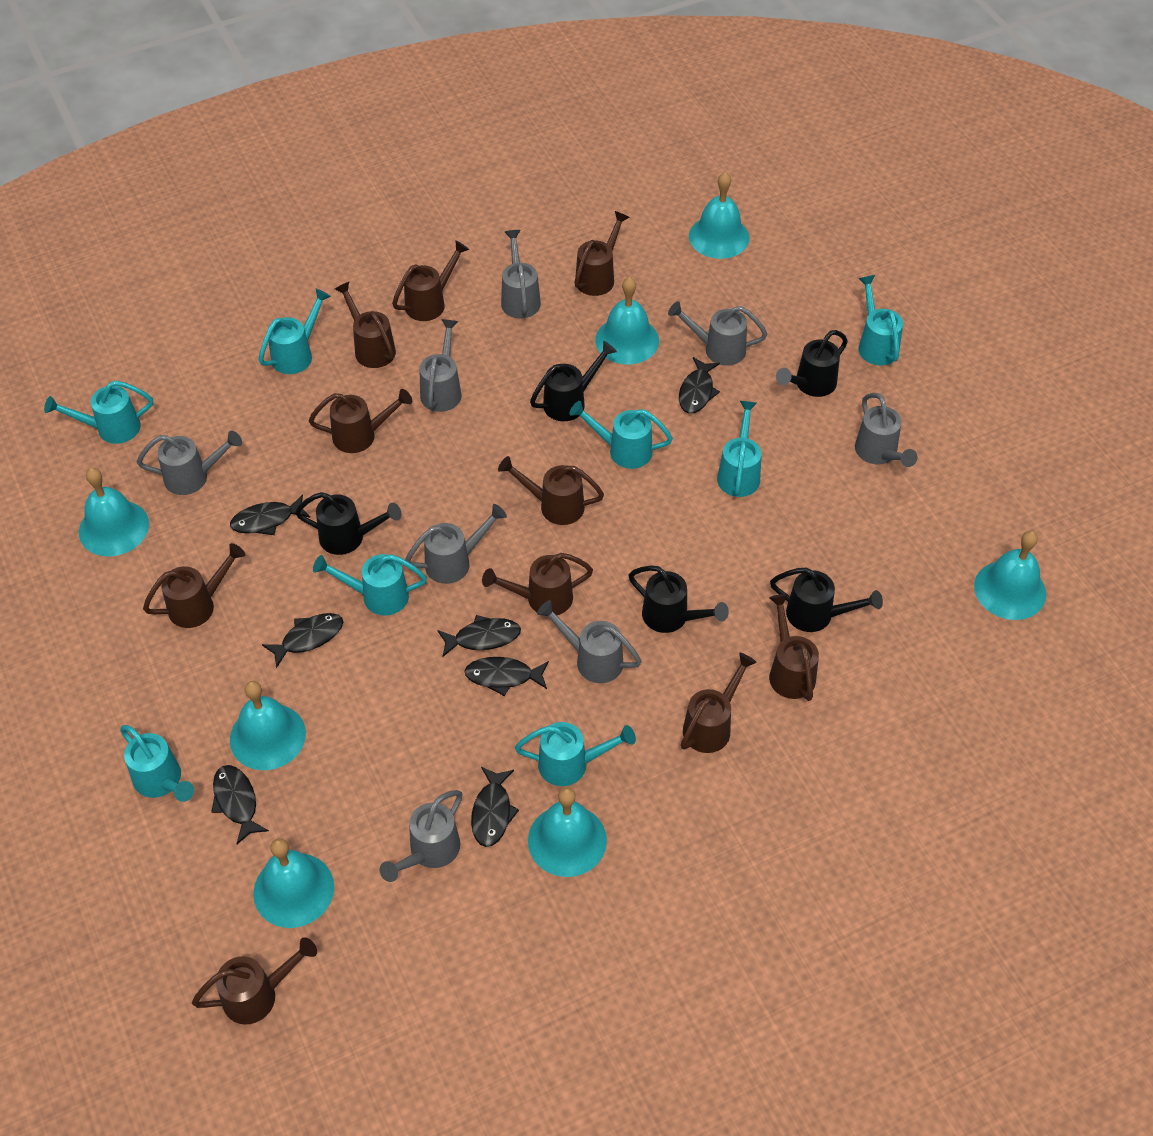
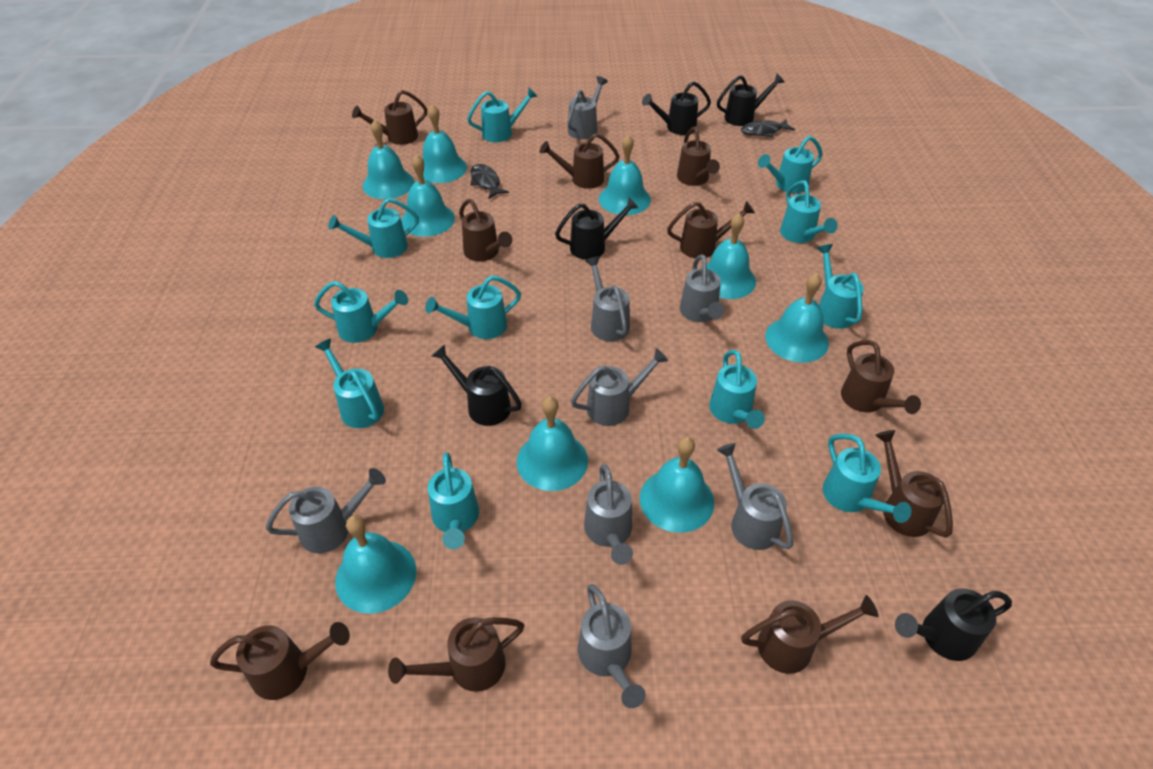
black fish: [211,765,269,844] [230,494,310,535] [262,613,343,668] [437,615,521,657] [464,657,549,696] [471,767,519,847] [679,357,720,413] = 7 -> [470,164,509,199] [741,119,795,137] = 2
turquoise bell: [79,468,149,556] [230,681,306,770] [253,838,334,928] [528,787,607,877] [595,277,659,364] [689,172,750,259] [974,531,1046,620] = 7 -> [335,515,416,614] [363,120,414,199] [401,154,455,237] [423,104,467,183] [517,396,588,491] [599,134,651,215] [640,437,714,533] [701,213,756,299] [765,273,829,363] = 9
turquoise watering can: [44,380,153,444] [120,725,194,802] [259,288,331,374] [313,554,427,616] [515,722,636,786] [569,401,673,469] [717,401,762,497] [858,275,903,366] = 8 -> [314,281,408,343] [315,338,384,428] [328,198,419,258] [426,275,521,339] [428,452,479,549] [467,88,538,142] [709,350,765,429] [758,136,823,193] [780,180,838,243] [817,244,864,329] [823,434,912,523] = 11

